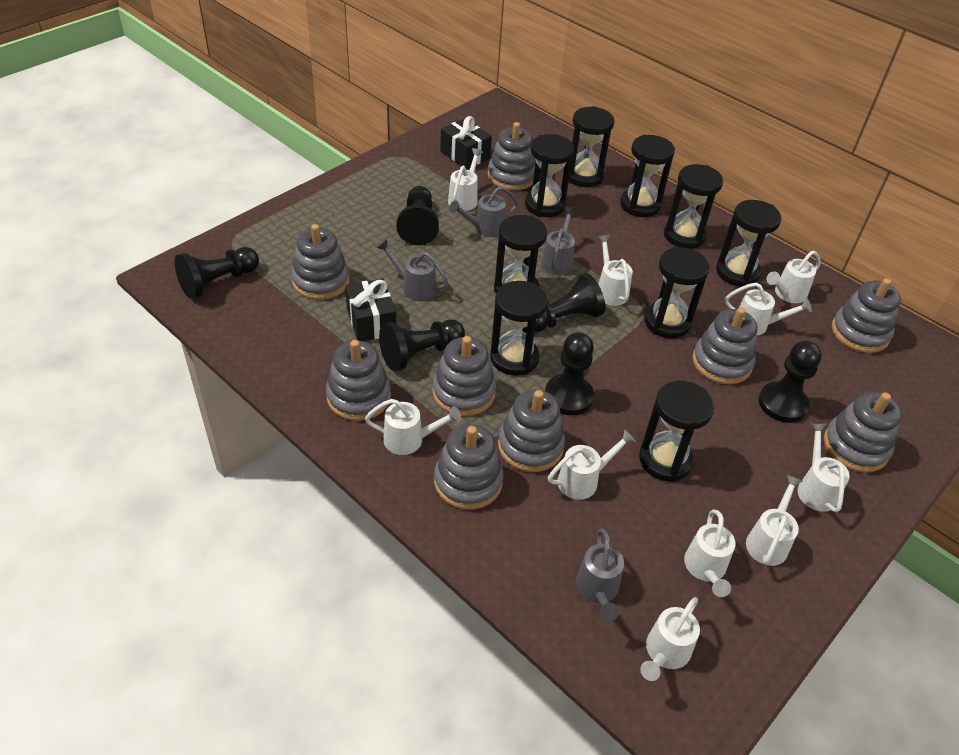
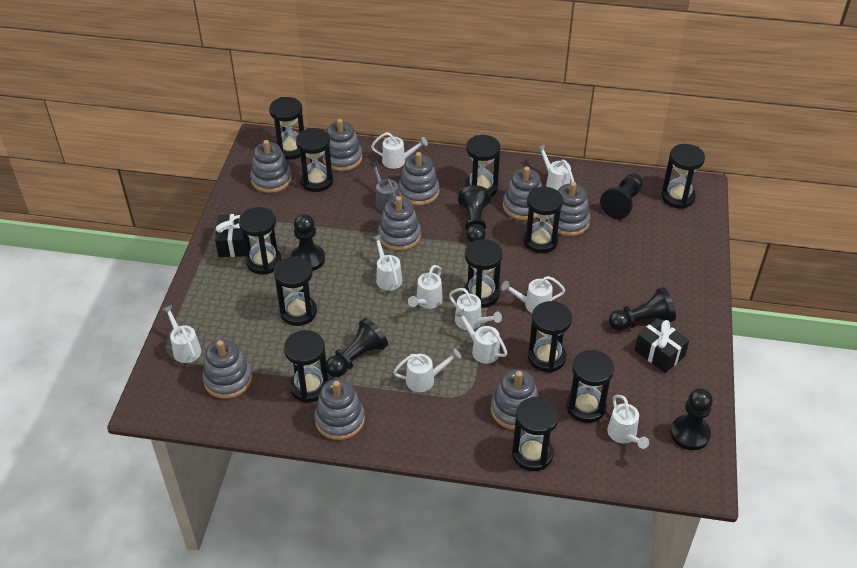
black hourglass: [490,281,548,376] [494,215,547,294] [525,134,574,217] [569,106,614,187] [620,135,675,217] [639,381,714,482] [645,247,710,338] [664,164,723,249] [716,200,781,286] = 9 -> [239,207,281,275] [269,97,304,159] [274,256,317,326] [284,330,329,403] [296,128,333,192] [463,239,503,308] [465,135,500,197] [512,397,559,471] [523,186,563,253] [528,301,572,373] [566,349,614,423] [661,144,705,209] = 12
grey watering can: [377,239,448,301] [449,186,518,237] [541,207,577,275] [576,529,624,621] = 4 -> [369,161,399,212] = 1

